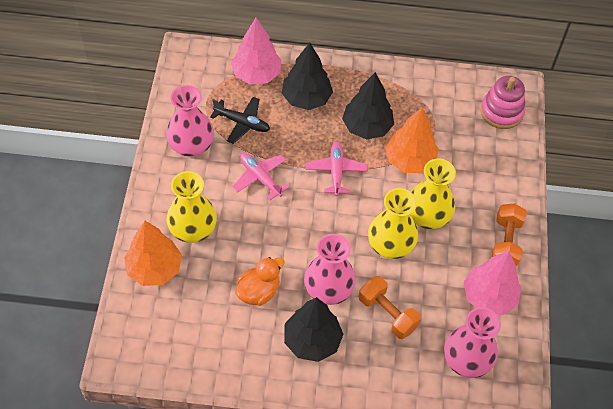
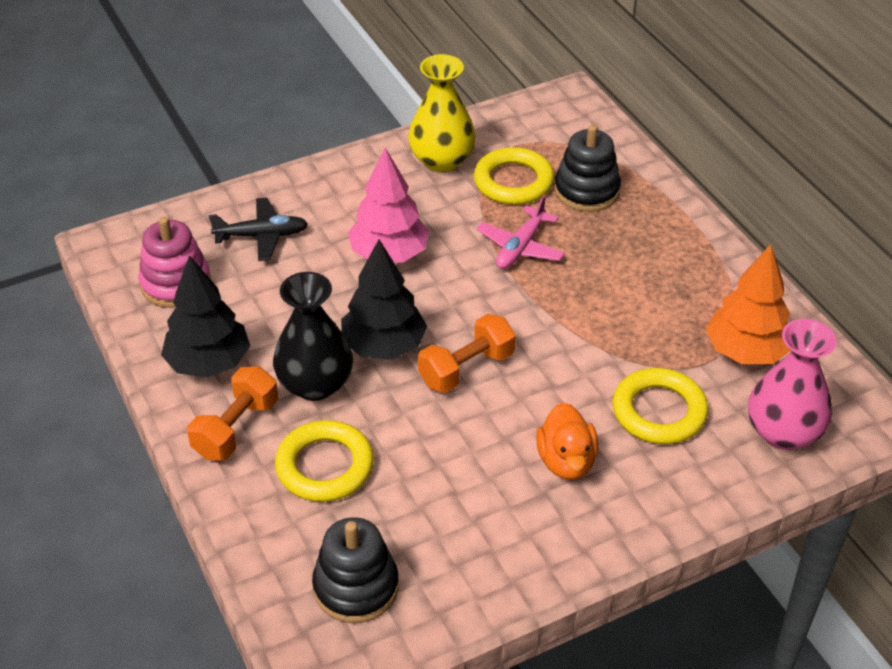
black stacking toy: none = 0 -> [312,517,399,623] [554,125,621,212] = 2
black tree: [282,43,333,110] [284,297,343,362] [342,72,394,139] = 3 -> [161,256,250,378] [341,239,427,360] = 2
black vase: none = 0 -> [273,272,353,401] = 1
orange tree: [124,221,182,286] [385,108,439,173] = 2 -> [706,244,791,364] = 1
pink plane: [232,152,289,201] [306,142,368,196] = 2 -> [477,195,565,269] = 1
pink tree: [231,18,281,84] [464,251,521,315] = 2 -> [348,148,429,263] = 1
pink vase: [166,85,214,157] [304,234,356,305] [444,307,501,378] = 3 -> [748,319,837,450] = 1
yellow ring: none = 0 -> [275,420,374,502] [474,147,554,205] [612,368,708,444] = 3
yellow vase: [166,171,217,243] [368,188,418,259] [410,159,456,229] = 3 -> [408,54,476,172] = 1

